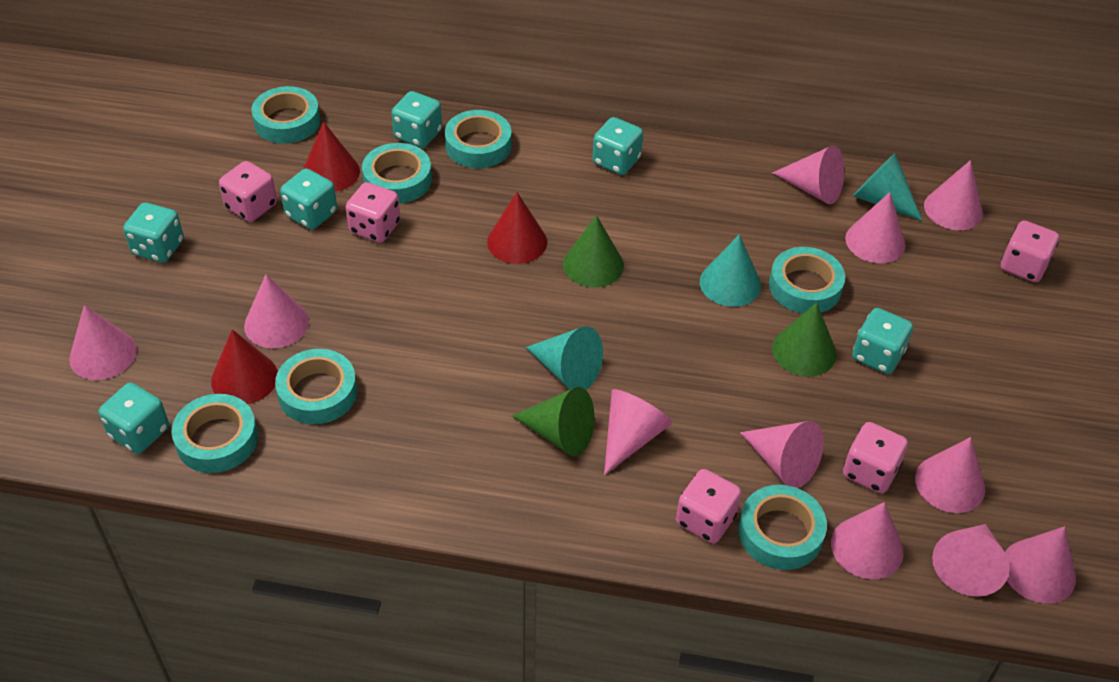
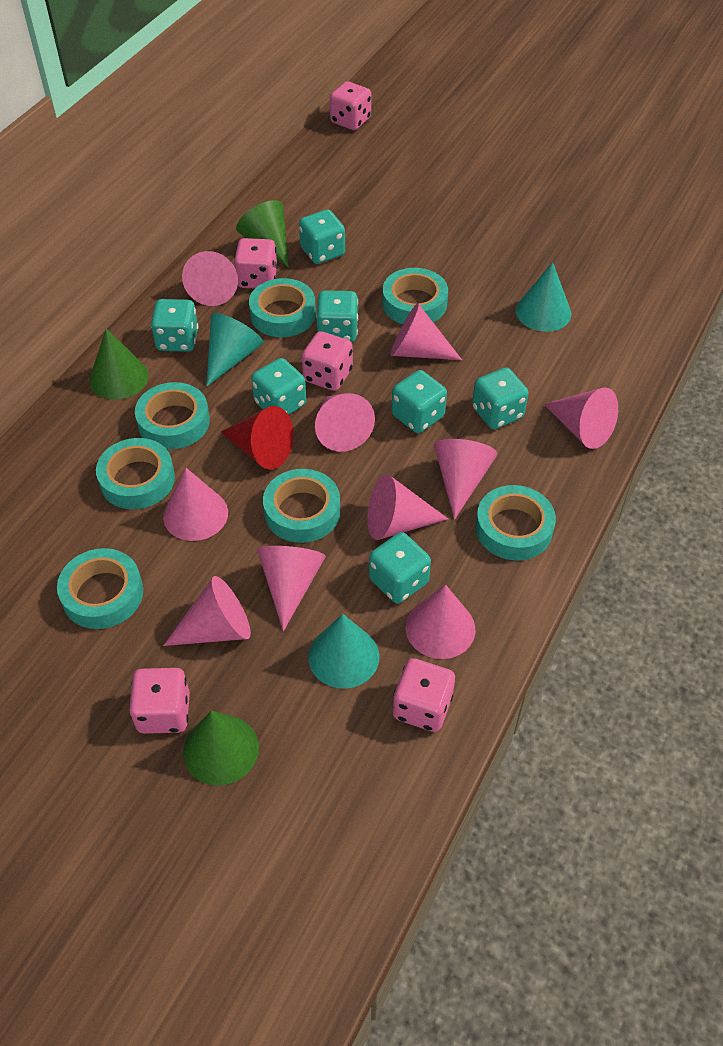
pink cone: [69,305,137,380] [244,274,309,348] [604,389,672,475] [740,421,824,488] [772,146,844,204] [831,502,904,579] [845,192,906,263] [915,437,985,513] [924,160,983,230] [932,524,1010,597] [1005,526,1076,604] = 11 -> [163,468,228,541] [163,576,251,646] [182,251,238,306] [257,546,326,631] [315,393,375,452] [367,474,448,540] [391,303,462,360] [405,584,475,659] [434,439,498,520] [544,387,618,449] = 10
red cone: [211,329,278,404] [303,122,360,192] [487,192,547,264] = 3 -> [221,406,294,469] = 1
turquoise dice: [98,383,169,454] [123,202,184,263] [280,168,337,230] [391,91,442,148] [592,117,643,175] [852,308,913,374] = 6 -> [151,299,198,352] [251,358,306,415] [299,210,345,264] [316,290,358,342] [369,532,431,604] [392,370,447,433] [472,367,528,429] = 7

